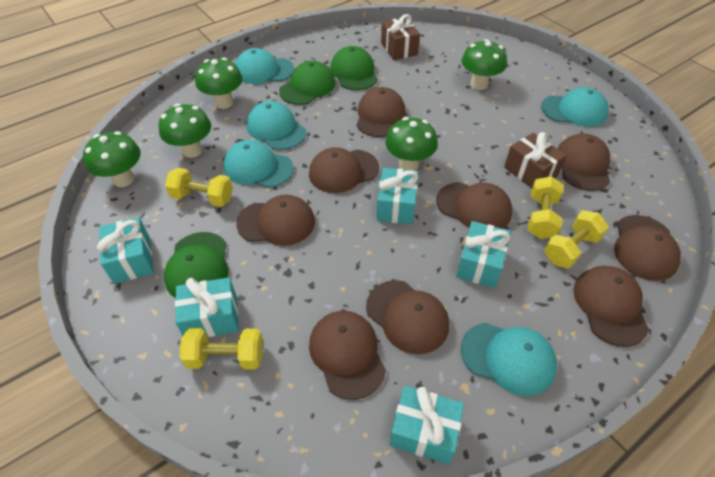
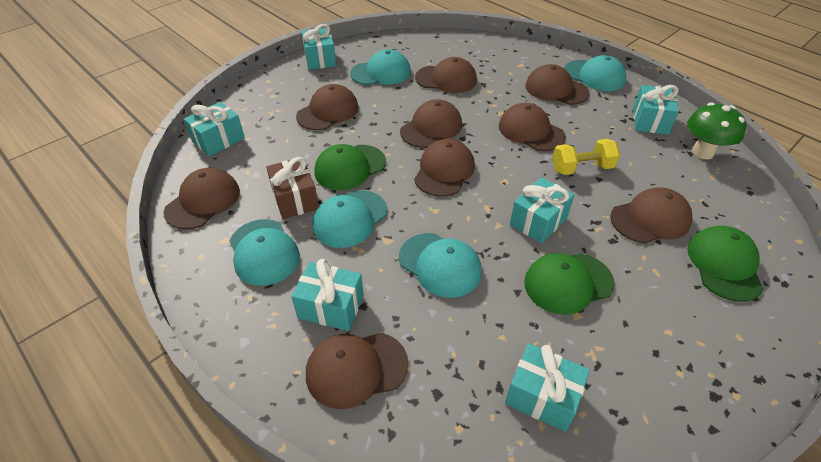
brown gift: [381,14,420,60] [504,132,567,188] = 2 -> [266,157,319,219] = 1
green mushroom: [83,131,141,187] [159,104,211,158] [195,58,243,109] [385,117,438,171] [461,39,507,90] = 5 -> [687,103,747,159] = 1
turquoise gift: [97,217,154,284] [175,277,239,337] [377,168,418,224] [389,386,464,464] [456,221,510,288] = 5 -> [184,102,245,156] [291,259,364,331] [301,24,336,70] [505,343,590,432] [510,177,574,244] [633,85,679,135] = 6
yellow dumbbell: [165,168,233,207] [180,328,263,369] [528,176,564,239] [544,210,609,269] = 4 -> [552,139,620,175] = 1

